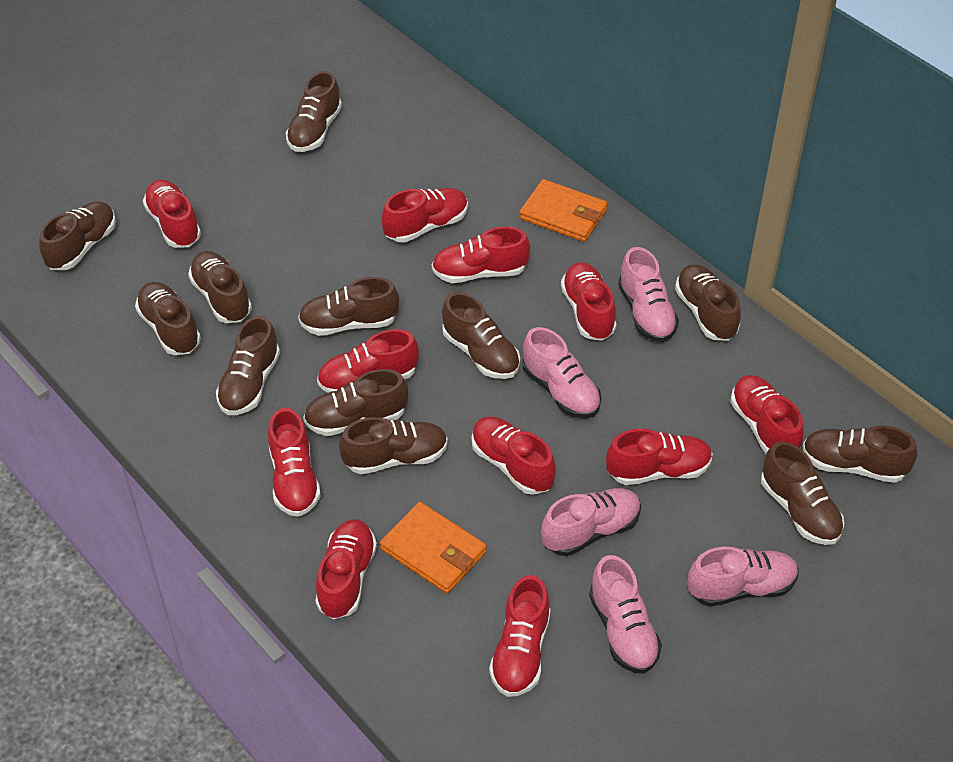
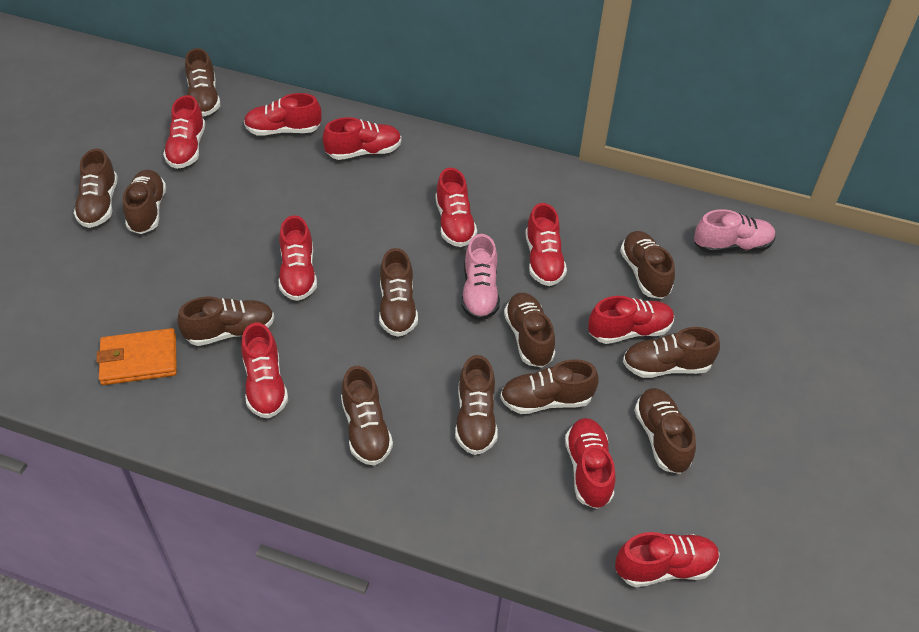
orange wallet: [380,502,487,593] [519,179,608,242] = 2 -> [96,328,177,385] = 1
pink shoe: [523,327,601,418] [541,488,641,556] [589,555,662,674] [618,247,679,342] [687,547,799,607] = 5 -> [461,234,500,321] [694,209,776,253] = 2
red shoe: [143,180,201,248] [268,408,321,517] [315,519,377,619] [317,329,419,393] [381,188,468,243] [432,227,530,283] [471,417,556,495] [489,575,551,697] [561,262,617,341] [606,429,713,485] [730,375,804,453] = 11 -> [163,95,205,169] [241,323,288,419] [244,93,322,136] [279,215,317,301] [323,117,401,160] [435,168,477,247] [525,203,567,286] [565,418,616,509] [588,296,674,344] [615,532,719,587] = 10

